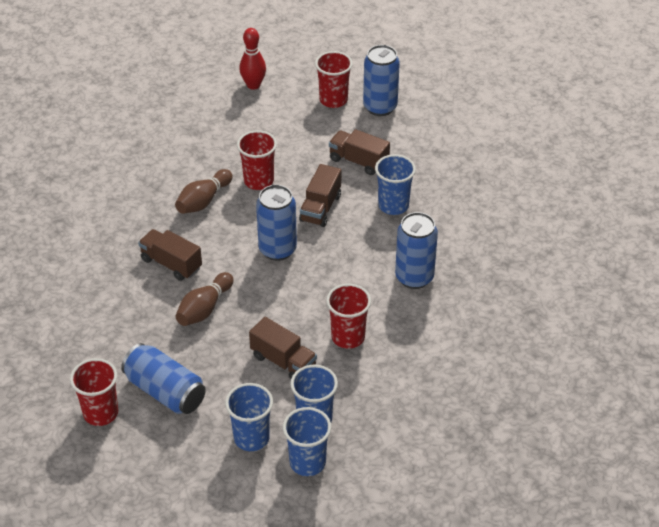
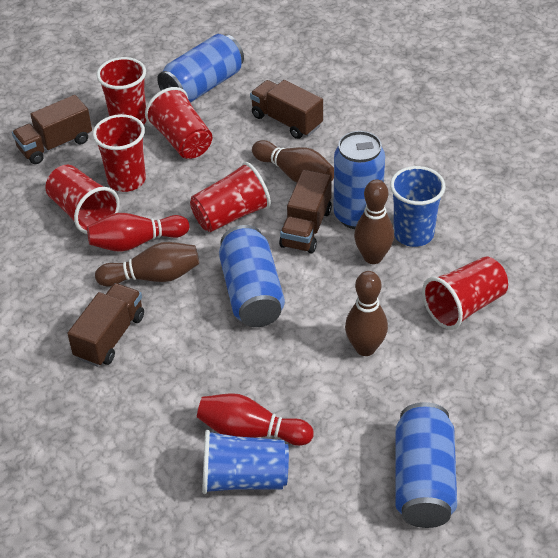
blue cup: [225,383,273,451] [283,407,331,476] [290,365,338,422] [375,154,416,215] = 4 -> [202,430,289,494] [390,166,445,247] = 2
brown bowling pin: [175,169,232,214] [176,272,233,326] = 2 -> [95,242,199,287] [252,140,334,183] [345,271,388,356] [354,179,394,264] = 4
red bowling pin: [239,28,266,90] = 1 -> [87,213,189,252] [197,393,314,446] = 2
red cup: [70,358,118,426] [237,130,277,190] [315,51,353,108] [326,284,371,349] = 4 -> [46,165,120,234] [93,114,146,192] [96,57,147,125] [145,87,212,159] [190,162,271,232] [422,257,508,330] = 6

